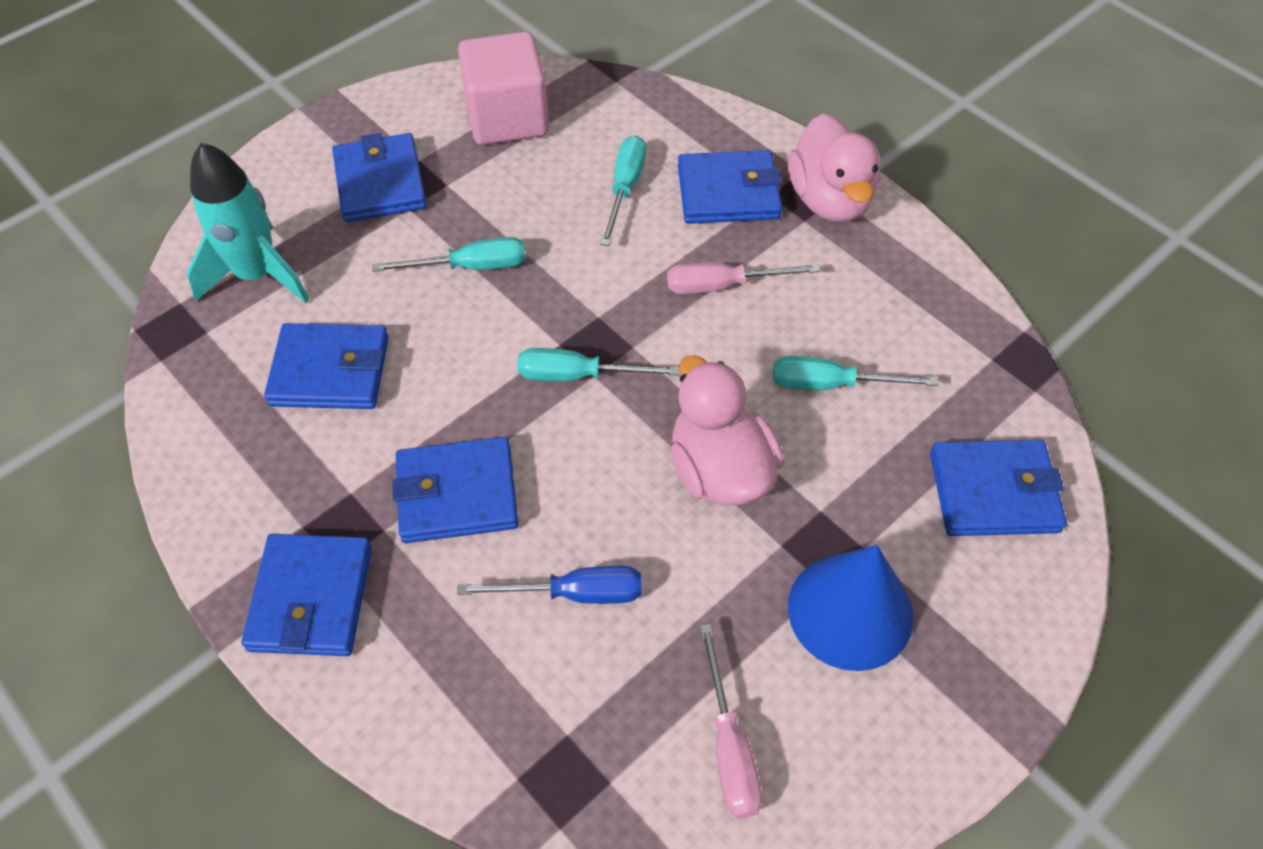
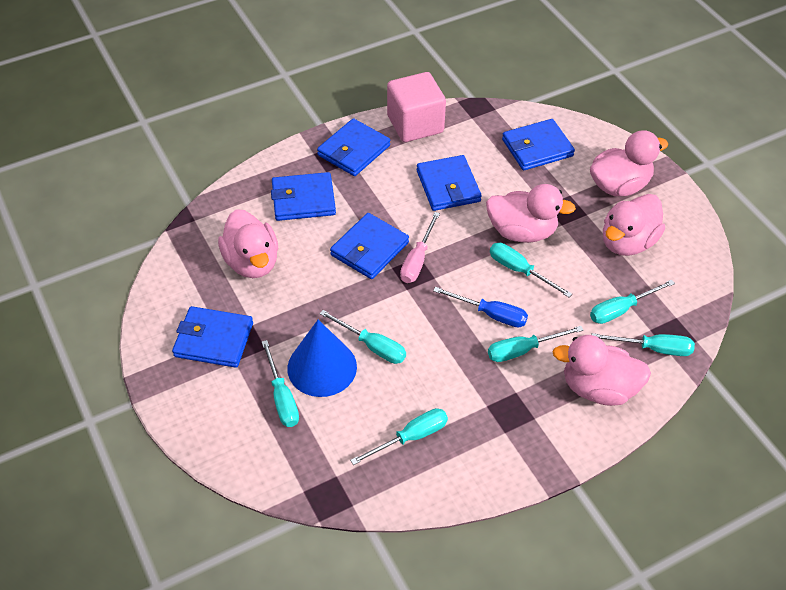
pink duck: [671,355,784,505] [788,114,880,222] = 2 -> [218,209,278,278] [486,184,576,243] [553,335,651,406] [590,130,668,196] [603,194,665,256] = 5
pink screwdriver: [667,262,821,294] [700,624,762,818] = 2 -> [400,212,440,283] = 1
turquoise rocket: [187,142,309,303] = 1 -> none = 0
turquoise screwdriver: [372,237,526,272] [518,348,680,381] [601,136,646,246] [773,356,939,390] = 4 -> [262,340,299,427] [319,310,406,364] [350,408,448,465] [488,326,584,362] [490,243,572,297] [590,280,675,324] [592,333,695,356] = 7

